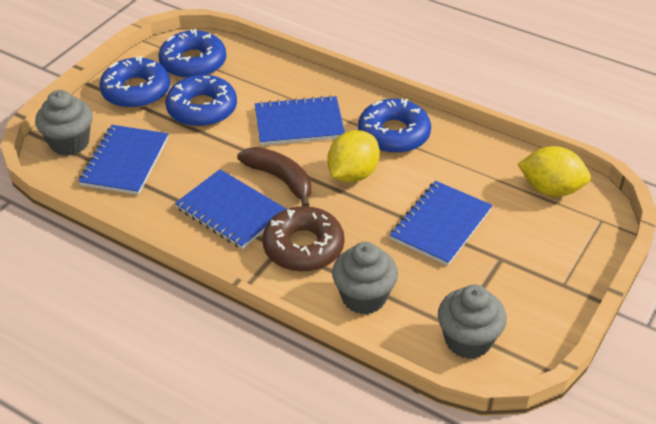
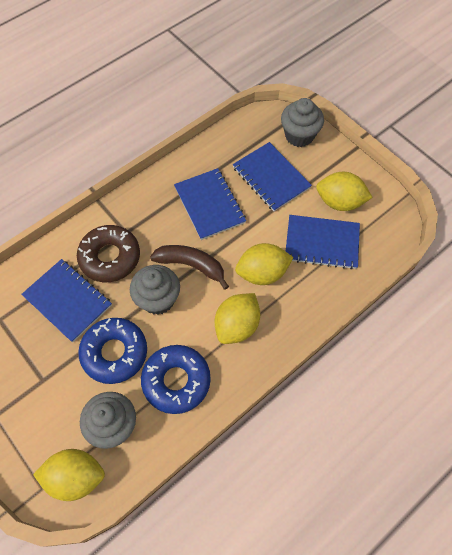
blue donut: [99,56,170,108] [158,29,226,78] [166,75,237,127] [358,99,431,153] = 4 -> [78,318,147,384] [141,345,211,414] = 2
yellow lemon: [327,130,380,183] [518,146,591,197] = 2 -> [33,449,105,501] [215,293,260,344] [235,243,294,285] [316,172,373,211] = 4

